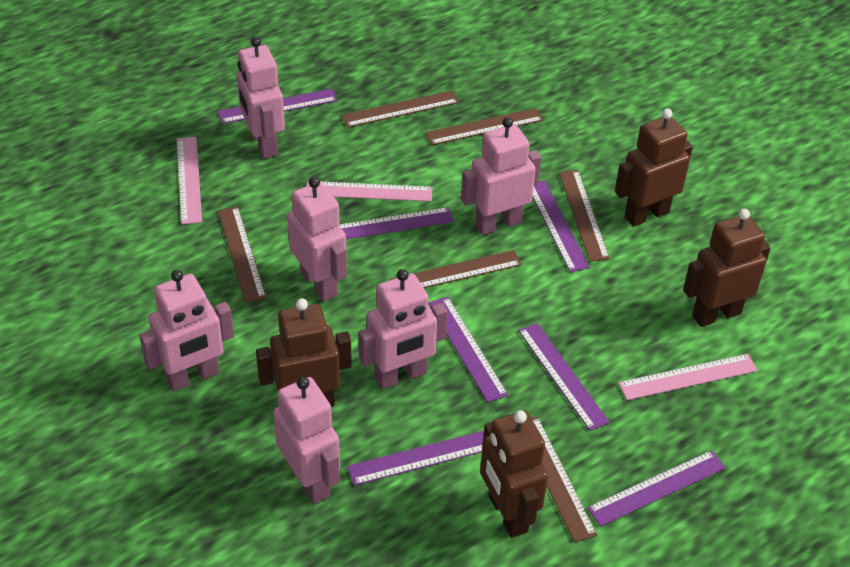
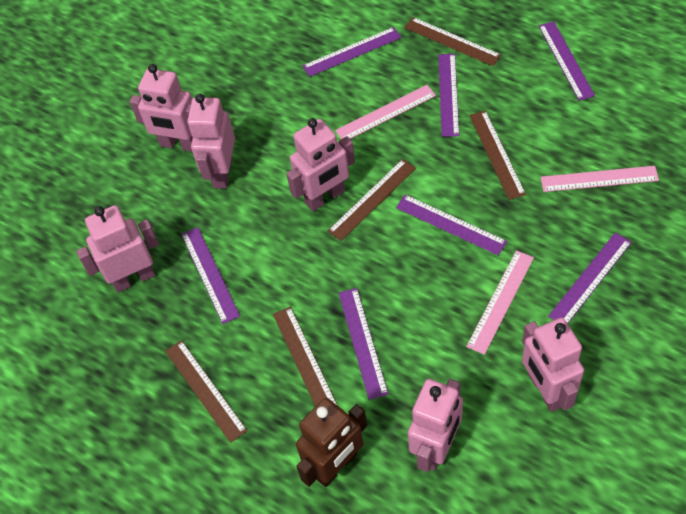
brown robot: [256,298,352,407] [480,410,548,538] [615,108,693,227] [683,209,771,327] = 4 -> [296,398,367,487] = 1
brown ruler: [218,206,266,303] [341,91,459,128] [390,250,522,288] [425,108,543,145] [532,417,597,542] [559,170,610,261] = 6 -> [165,340,247,443] [273,307,338,407] [328,159,416,241] [404,17,501,66] [469,111,526,200] = 5

